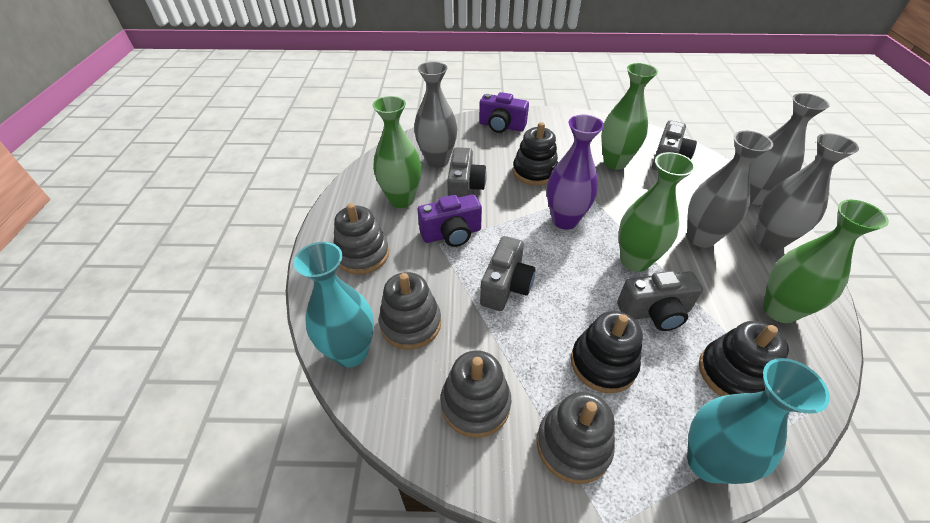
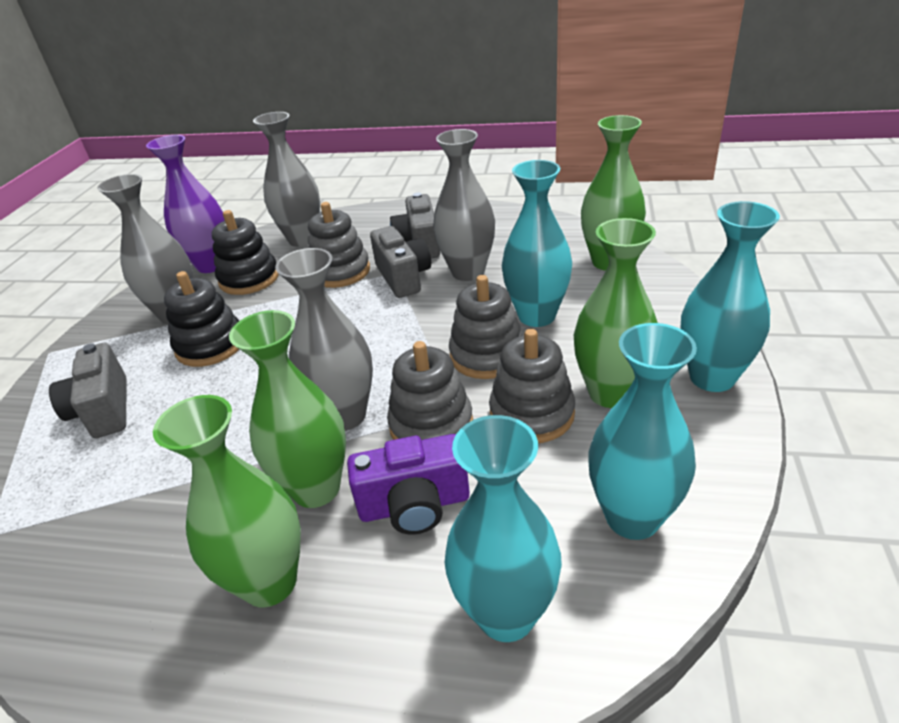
black stacking toy: [513,122,558,186] [571,311,643,393] [699,321,789,396] = 3 -> [164,271,239,367] [212,210,279,295] = 2
grey camera: [447,147,487,197] [480,236,535,311] [617,271,703,331] [652,120,697,170] = 4 -> [49,343,127,438] [370,226,431,298] [390,193,440,259] = 3
purple camera: [418,194,482,247] [479,92,529,133] = 2 -> [347,434,470,535] = 1
turquoise vase: [293,242,374,367] [687,358,830,484] = 2 -> [444,415,562,642] [502,160,572,327] [588,323,697,540] [680,201,780,392] = 4

